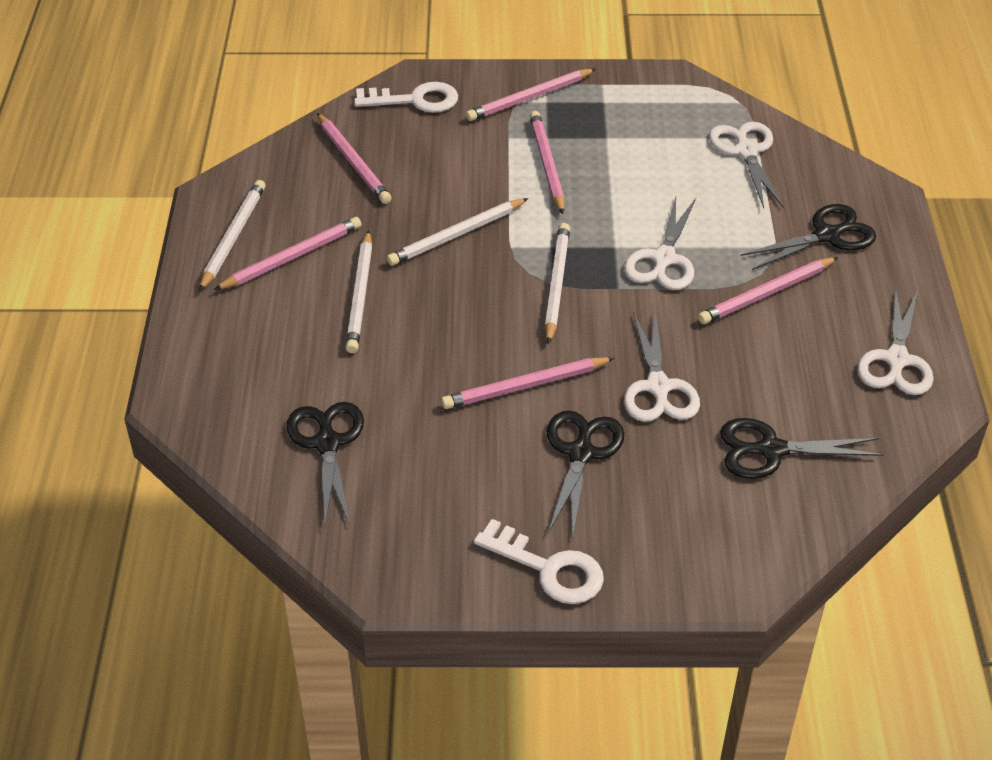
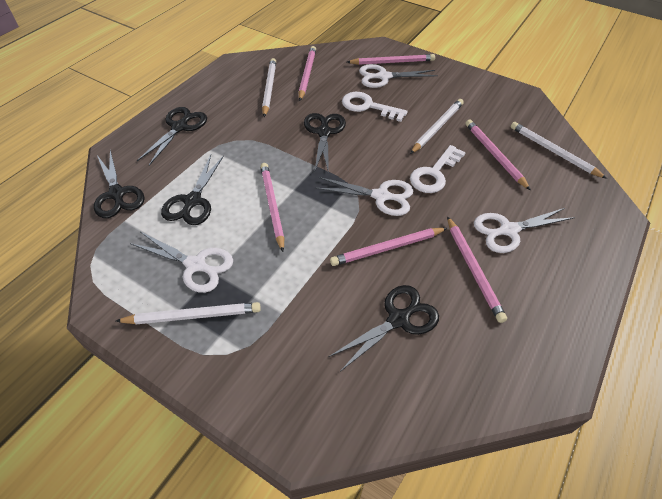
black scissors: [287,402,364,525] [547,411,624,537] [720,418,884,479] [741,204,876,270] = 4 -> [94,150,145,218] [137,107,207,166] [161,155,224,225] [304,113,346,174] [328,285,439,372] = 5

